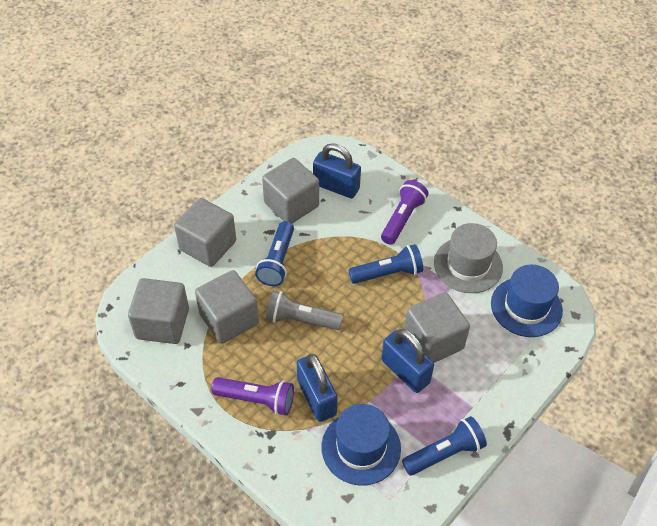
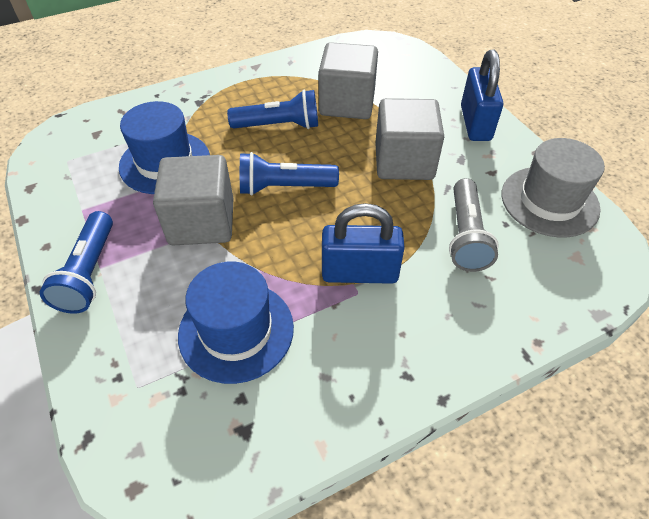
blue padlock: [297,354,338,422] [313,143,361,198] [381,329,434,393] = 3 -> [322,203,405,284] [461,50,503,141] = 2
grey cube: [128,278,189,344] [174,198,236,267] [195,270,259,344] [262,158,319,223] [404,292,470,363] = 5 -> [153,155,234,245] [318,42,378,119] [375,98,444,180] = 3
purple flashlight: [211,377,294,415] [381,180,429,245] = 2 -> none = 0

